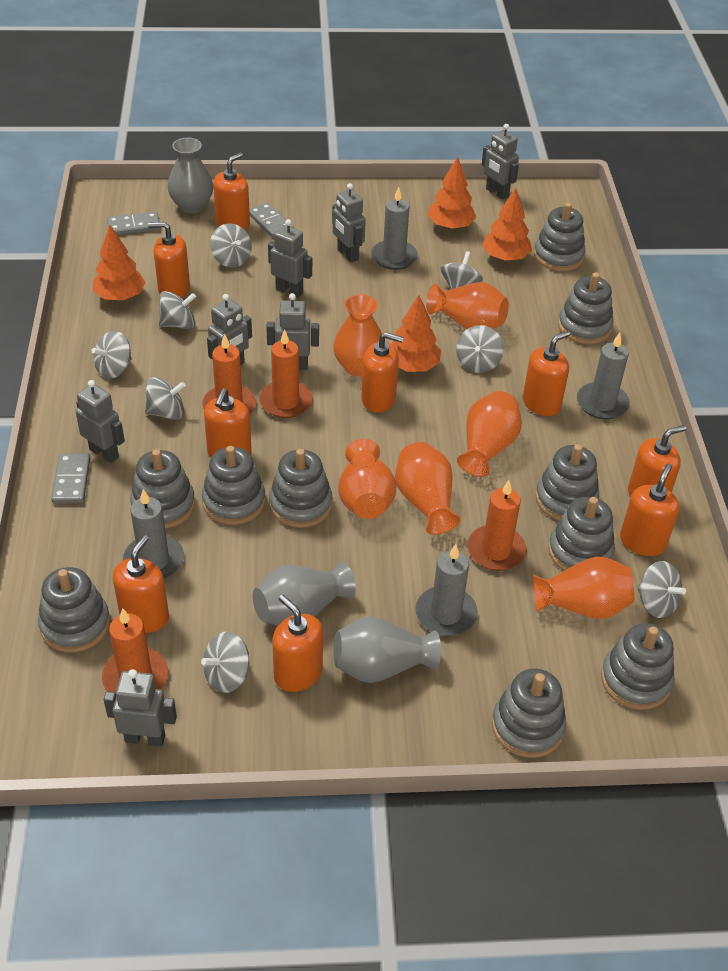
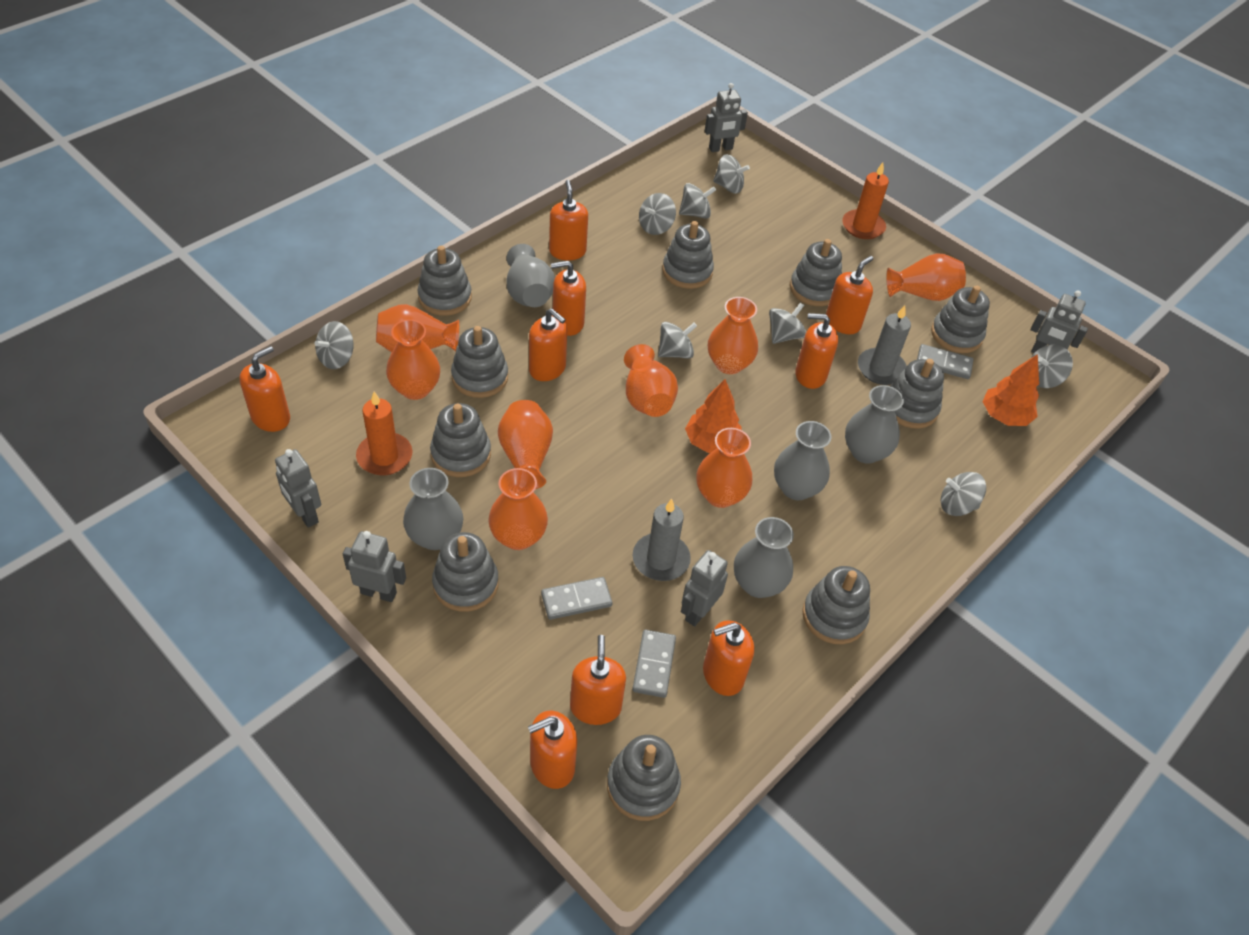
grey candle: [123,489,184,579] [371,187,418,270] [415,544,478,636] [577,333,630,420] = 4 -> [633,499,691,581] [858,305,911,385] = 2
grey robot: [76,380,125,463] [104,669,177,746] [207,294,252,365] [266,293,319,370] [268,219,312,298] [332,183,366,262] [482,124,519,200] = 7 -> [275,449,321,528] [343,531,406,602] [681,550,728,626] [705,83,748,152] [1031,290,1088,353] = 5
grey vase: [168,137,213,214] [253,562,356,626] [333,617,441,683] = 3 -> [403,468,463,550] [506,244,555,307] [734,517,794,598] [774,421,831,500] [845,385,904,464] = 5
orange candle: [102,608,168,693] [202,334,256,414] [259,329,313,418] [467,480,527,571] = 4 -> [356,391,412,475] [842,162,889,239] = 2
orange tree: [93,225,146,300] [391,295,441,372] [427,157,476,229] [482,188,532,261] = 4 -> [685,379,741,453] [982,354,1039,426] = 2
orange vase: [333,294,382,377] [338,439,397,519] [395,442,461,535] [426,282,509,329] [457,391,522,477] [533,557,634,619] = 6 -> [376,304,459,352] [386,319,440,400] [488,468,548,550] [498,400,553,489] [624,344,678,417] [696,428,752,508] [708,297,758,374] [886,253,966,301] = 8

